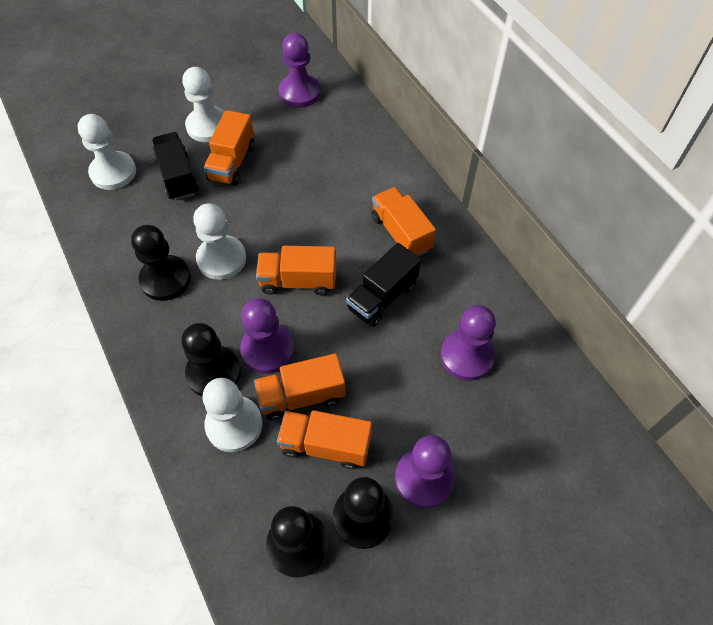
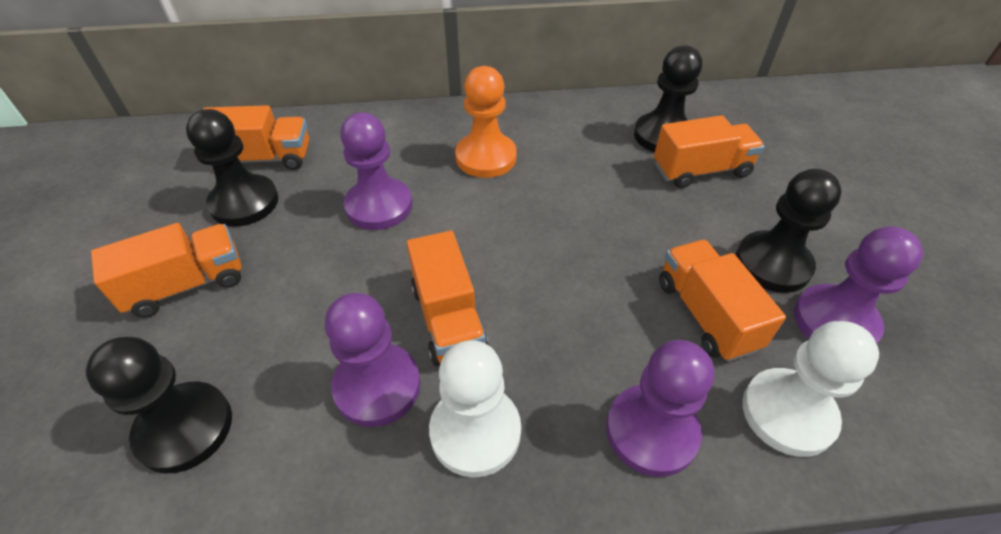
black truck: [152,132,199,200] [346,243,421,327] = 2 -> none = 0
orange pawn: none = 0 -> [455,66,517,178] = 1
white pawn: [78,114,136,190] [182,67,225,142] [193,203,246,280] [203,378,262,452] = 4 -> [429,340,521,478] [742,321,879,457] = 2

